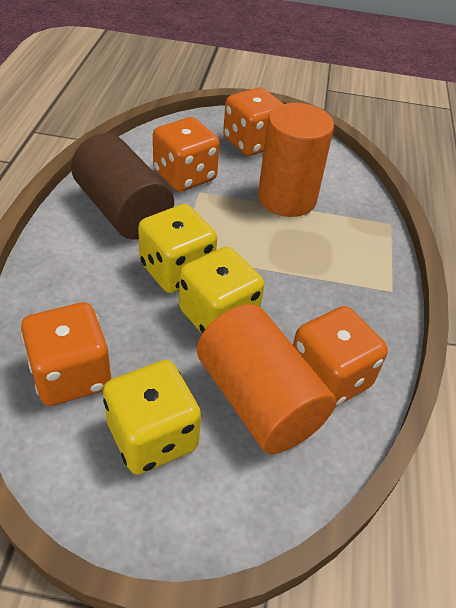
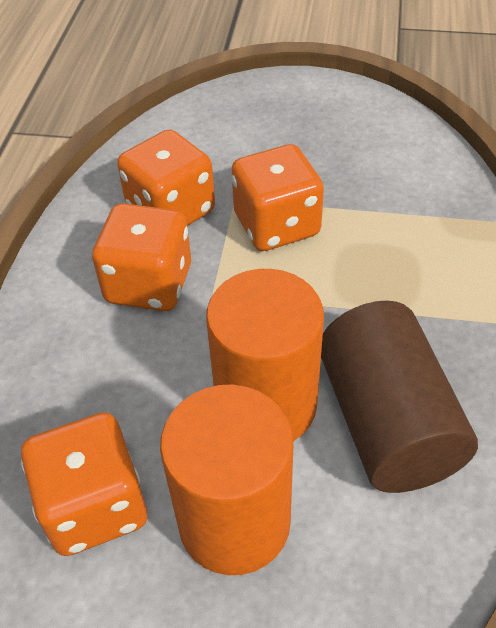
yellow dice: [103,360,201,475] [138,204,217,293] [179,247,264,333] = 3 -> none = 0

